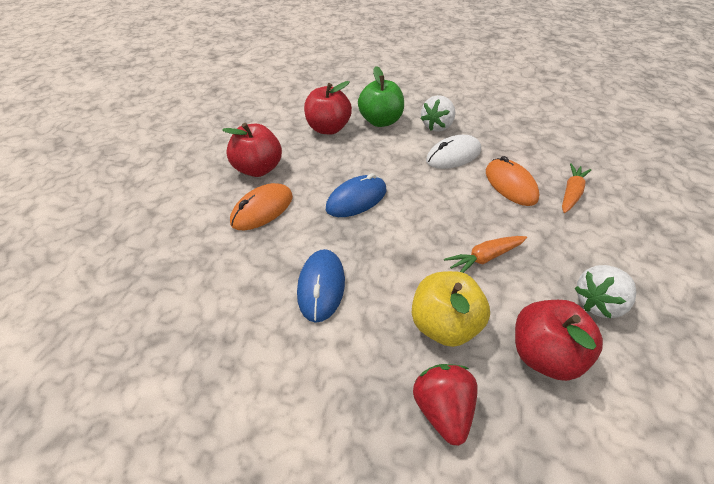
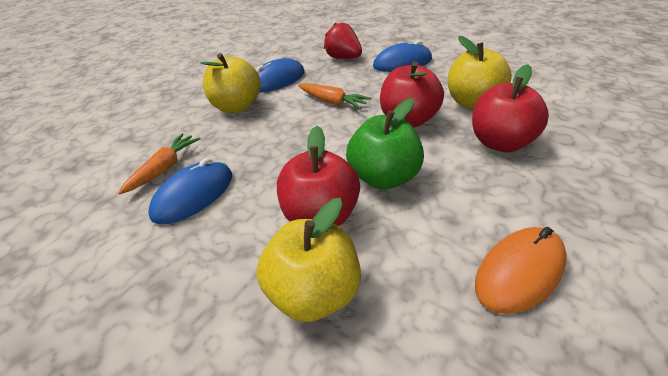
blue mouse: [297,249,345,323] [326,173,387,217] = 2 -> [148,158,232,224] [256,58,304,93] [373,40,432,72] = 3
orange mouse: [230,183,293,230] [486,156,539,206] = 2 -> [475,227,567,314] = 1
white mouse: [426,135,481,169] = 1 -> none = 0
white strawberry: [421,95,455,132] [575,265,637,319] = 2 -> none = 0
yellow apple: [412,271,490,347] = 1 -> [201,53,260,113] [256,198,361,322] [448,36,512,109] = 3

